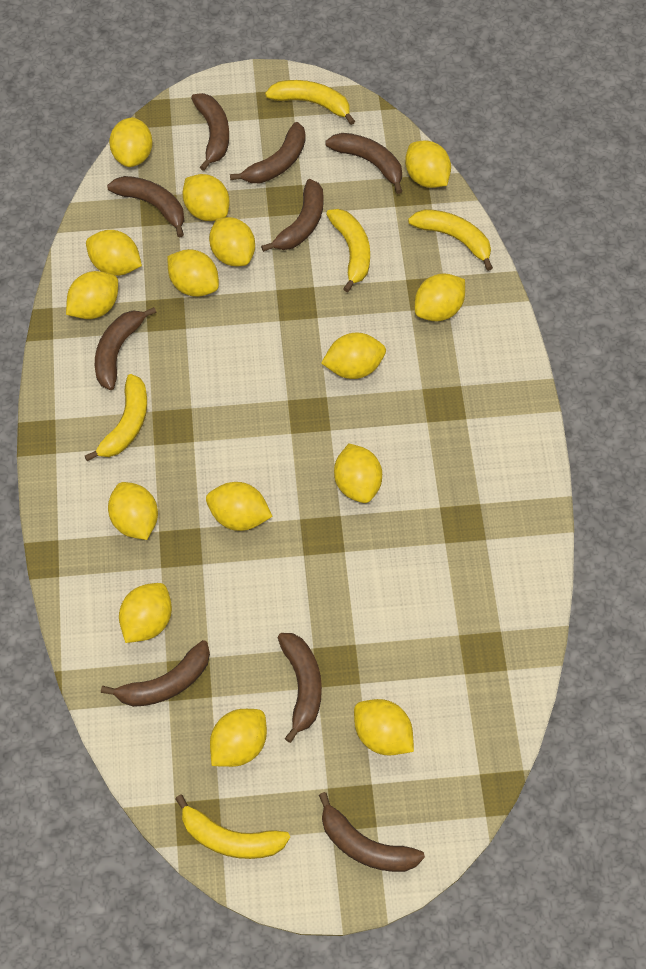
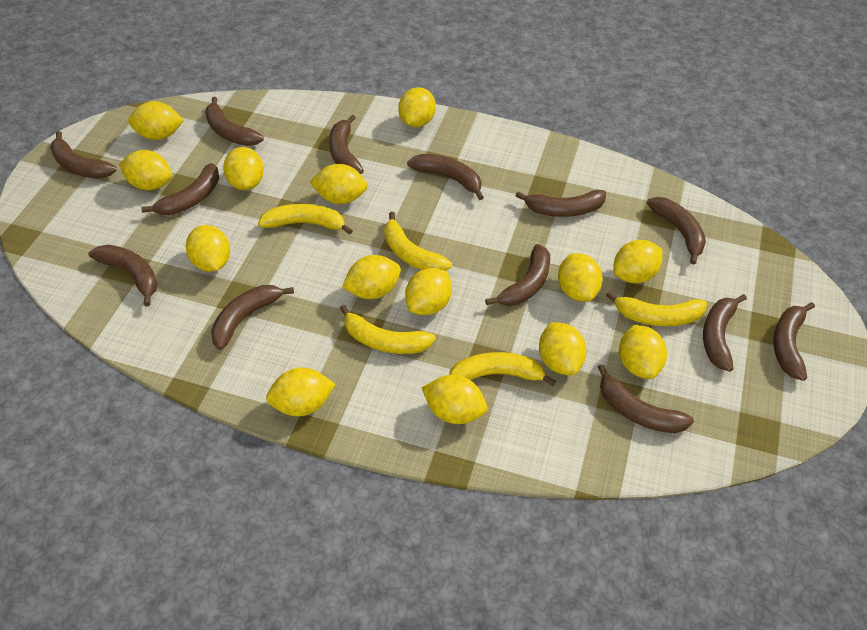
brown banana: [95,307,156,390] [101,640,210,707] [107,176,184,237] [191,93,229,171] [230,122,306,183] [261,179,324,252] [278,633,322,743] [319,792,425,872] [325,133,402,194] = 9 -> [50,131,117,179] [88,245,158,306] [141,163,219,215] [205,97,264,146] [211,285,294,350] [329,115,364,174] [407,154,484,200] [485,244,550,306] [515,190,606,217] [598,364,694,433] [647,197,706,264] [703,294,747,372] [773,302,815,381] = 13
yellow lemon: [66,271,118,319] [86,230,142,276] [108,482,158,540] [109,117,153,167] [119,583,172,643] [167,249,219,297] [182,174,230,221] [206,482,273,531] [209,217,255,266] [210,709,267,767] [321,333,386,379] [334,443,382,503] [354,699,414,755] [405,140,451,188] [415,273,465,321] = 15 -> [119,150,172,190] [128,101,184,140] [186,225,230,272] [223,147,264,190] [266,368,336,416] [310,164,368,204] [342,255,401,299] [398,87,436,128] [405,268,452,315] [422,375,487,424] [539,322,587,375] [558,253,603,302] [613,240,663,283] [619,325,667,379] = 14

